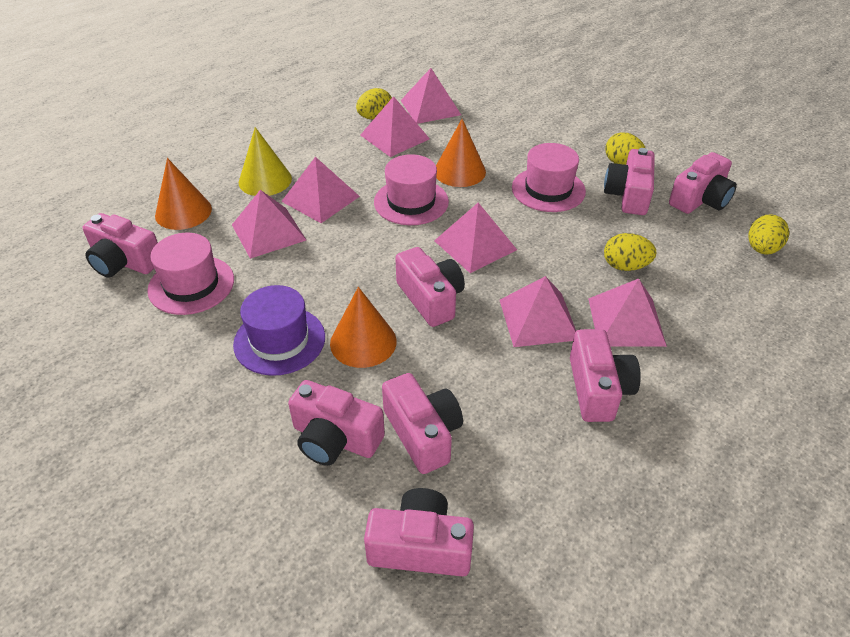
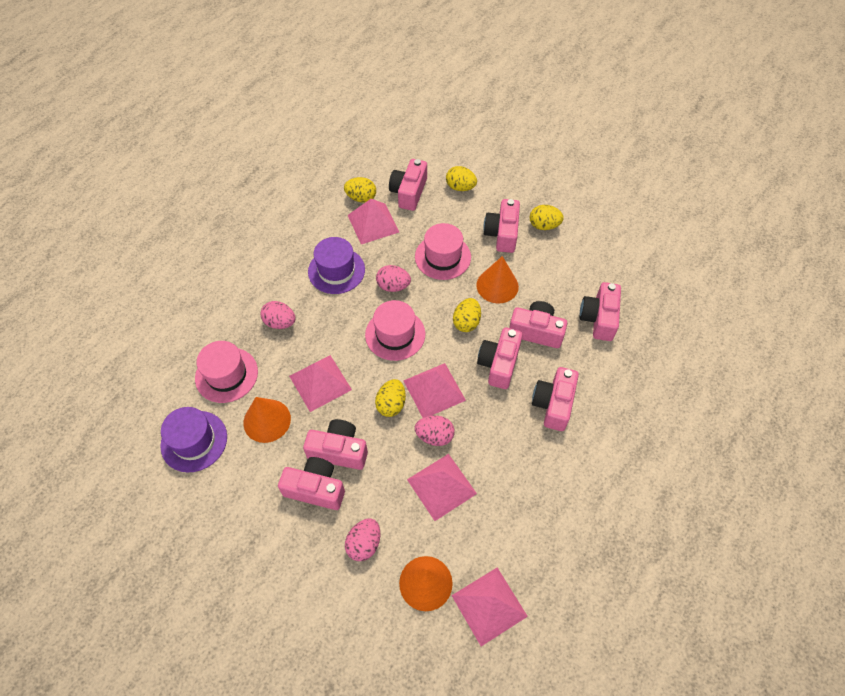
pink egg: none = 0 -> [260,301,295,329] [345,518,380,561] [376,265,411,292] [415,415,455,446] = 4
pink pyramid: [232,190,306,259] [281,157,360,223] [360,96,430,157] [400,68,461,124] [434,203,517,273] [500,276,576,347] [588,279,667,347] = 7 -> [289,355,352,412] [348,199,399,244] [403,363,466,418] [407,454,477,521] [451,568,528,646] = 5
purple hat: [233,285,325,376] = 1 -> [160,407,227,473] [308,237,365,294] = 2
yellow cone: [239,127,292,196] = 1 -> none = 0
yellow egg: [356,88,392,120] [604,233,657,271] [605,132,645,165] [749,214,789,255] = 4 -> [344,177,376,203] [375,379,406,417] [446,166,477,191] [453,298,481,332] [530,205,564,230] = 5

